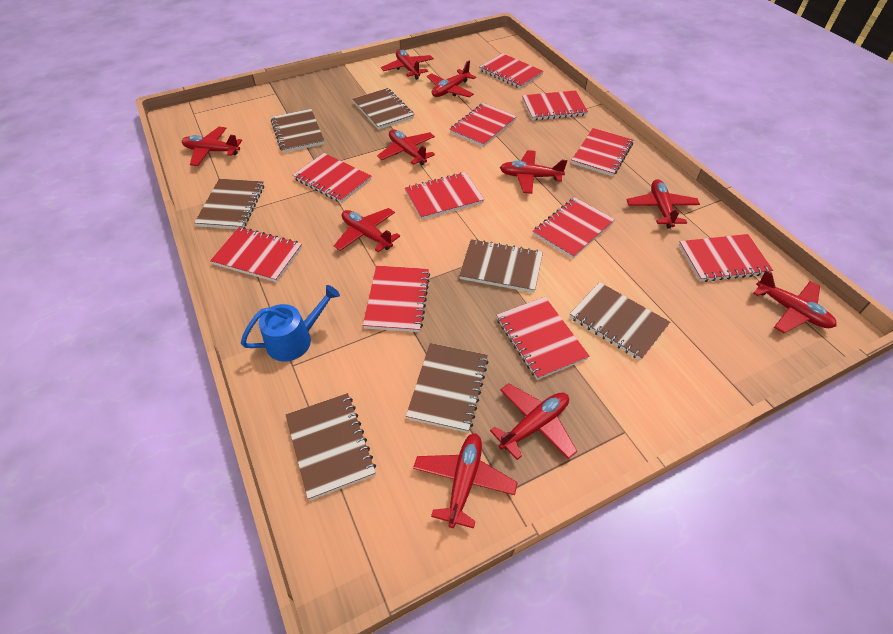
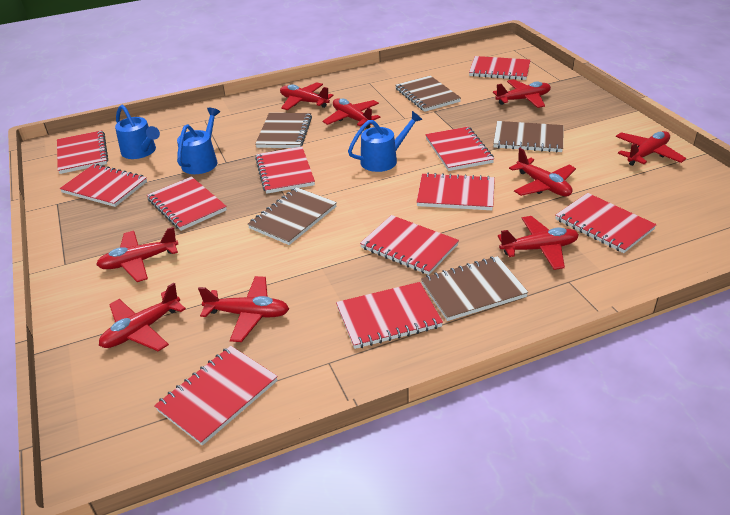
blue watering can: [241,285,340,361] = 1 -> [115,105,160,159] [177,108,220,174] [348,111,423,172] = 3
brown notebook: [194,179,264,229] [271,109,325,153] [286,393,376,500] [353,88,414,130] [406,343,489,433] [459,239,543,293] [570,282,670,360] = 7 -> [248,187,337,245] [255,113,312,148] [395,76,461,112] [421,256,528,321] [493,121,564,153] = 5
red plane: [182,127,242,166] [334,208,400,252] [377,129,435,166] [381,49,434,80] [413,433,518,529] [427,61,476,97] [490,383,577,460] [500,150,567,194] [626,179,700,228] [753,270,836,333] = 10 -> [96,227,178,282] [99,283,186,351] [198,276,289,342] [280,82,334,110] [323,98,380,129] [493,79,551,108] [498,216,579,270] [509,148,576,197] [616,131,686,166] = 9

